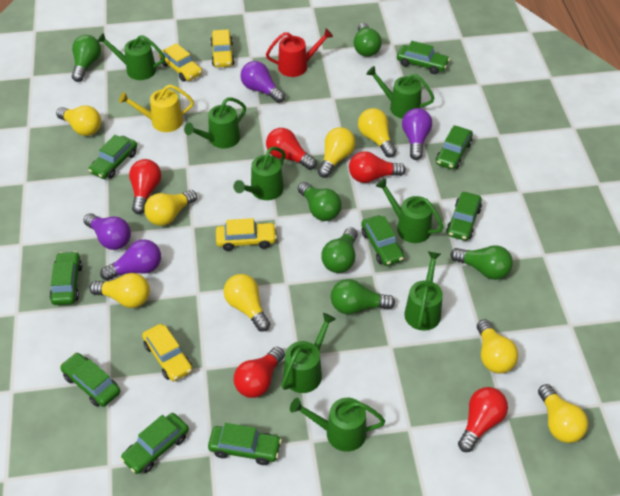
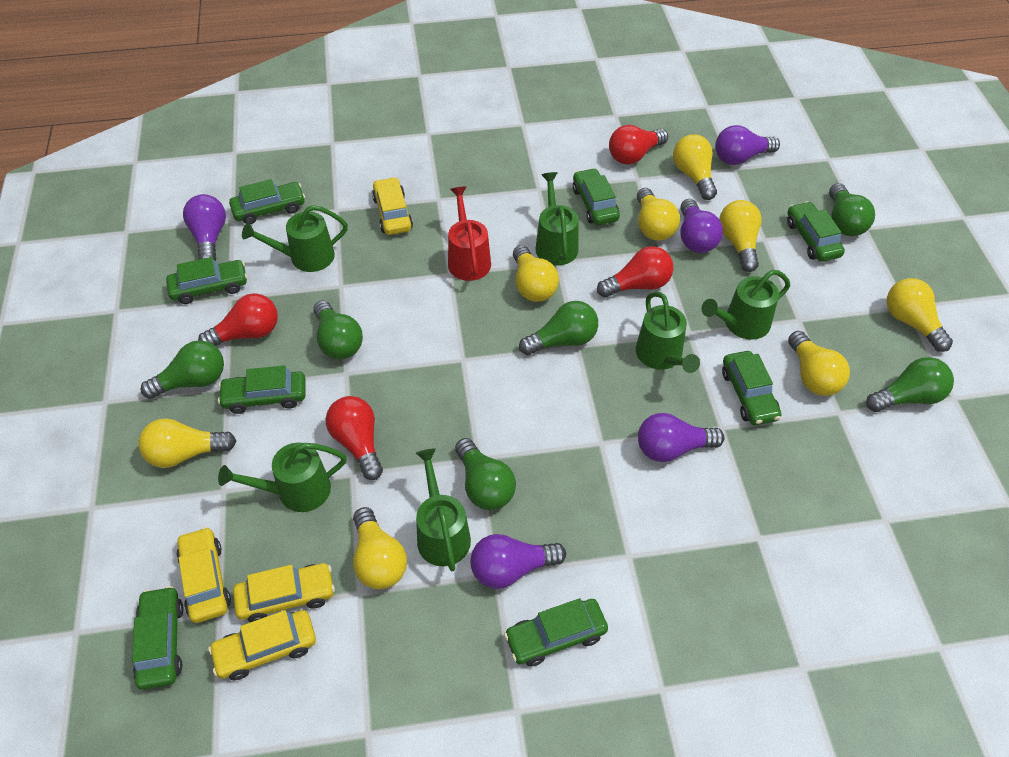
green car: [49,251,82,305] [60,353,120,407] [88,135,137,179] [120,413,189,474] [208,423,282,465] [361,215,404,266] [397,41,450,74] [436,125,473,170] [446,192,482,241] = 9 -> [132,586,184,690] [166,257,247,304] [218,365,306,414] [229,179,305,224] [504,598,608,667] [573,168,620,225] [722,351,781,425] [787,201,845,262] = 8
green watering can: [97,33,165,80] [184,98,246,149] [234,146,286,200] [282,313,336,393] [290,398,385,452] [366,66,435,119] [376,178,444,243] [404,251,443,331] = 8 -> [218,443,347,512] [242,205,348,272] [416,449,471,571] [536,172,578,266] [636,292,700,373] [701,270,790,340] = 6
purple light bulb: [83,213,131,250] [100,239,161,281] [240,61,285,103] [402,108,432,160] = 4 -> [183,194,226,261] [470,534,566,589] [638,413,725,462] [680,199,723,253] [715,125,780,165] = 5
red light bulb: [129,159,161,214] [234,347,285,398] [266,128,317,170] [349,151,406,183] [458,387,508,452] = 5 -> [198,293,278,346] [326,396,383,480] [597,246,673,298] [609,125,668,165] = 4
yellow watering can: [119,84,194,132] = 1 -> none = 0

